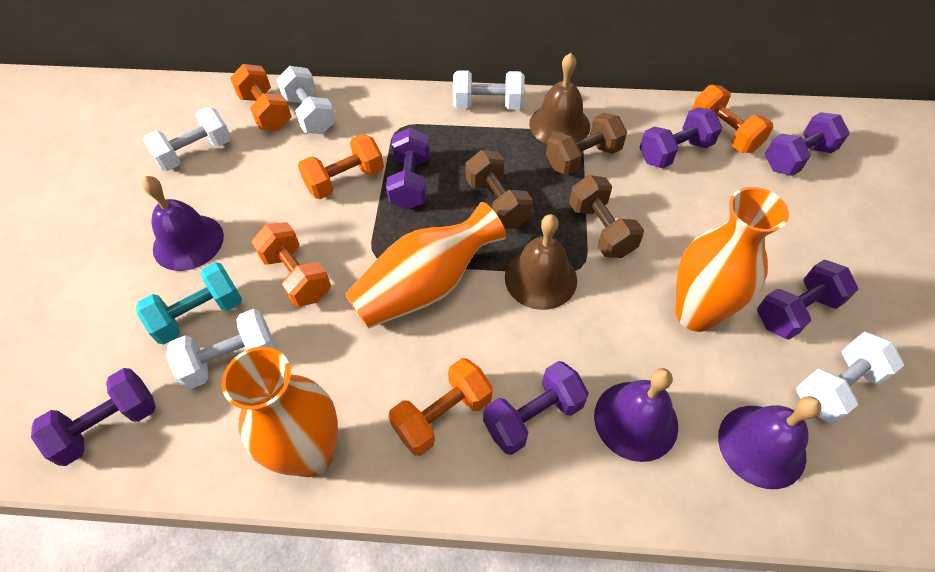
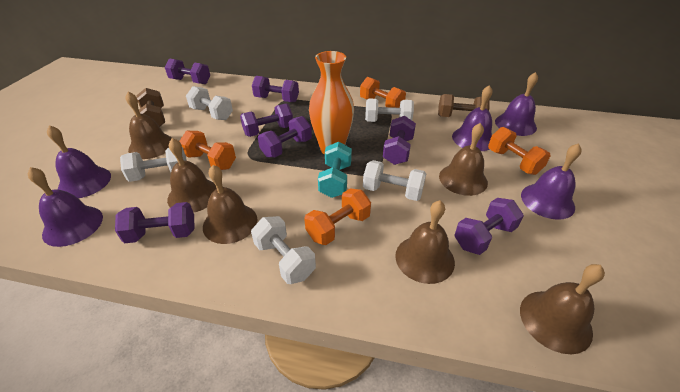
brown bell: [505,214,577,310] [529,53,590,144] = 2 -> [126,92,172,159] [167,138,217,213] [203,165,257,244] [395,200,455,284] [439,123,488,196] [520,264,605,354] = 6
brown dumbbell: [466,150,533,229] [546,113,627,175] [569,175,644,258] = 3 -> [137,88,165,127] [438,94,490,117] = 2
orange dumbbell: [230,64,292,131] [252,222,331,307] [298,134,384,199] [388,358,493,456] [692,85,773,153] = 5 -> [179,131,236,170] [304,188,371,245] [360,77,406,108] [488,127,551,175] = 4
orange vase: [222,347,338,477] [345,202,506,329] [675,187,789,332] = 3 -> [309,51,354,155] = 1
purple bell: [142,176,224,271] [594,368,678,462] [718,396,822,489] = 3 -> [28,167,103,247] [47,125,111,198] [452,85,493,151] [495,72,538,136] [521,143,582,220] = 5
purple dumbbell: [31,368,156,466] [386,128,430,210] [483,361,589,455] [639,107,722,168] [757,260,858,340] [765,112,850,176] = 6 -> [115,202,194,243] [165,58,210,84] [240,104,293,137] [252,76,299,102] [258,116,312,158] [383,116,416,165] [454,198,524,255] = 7

